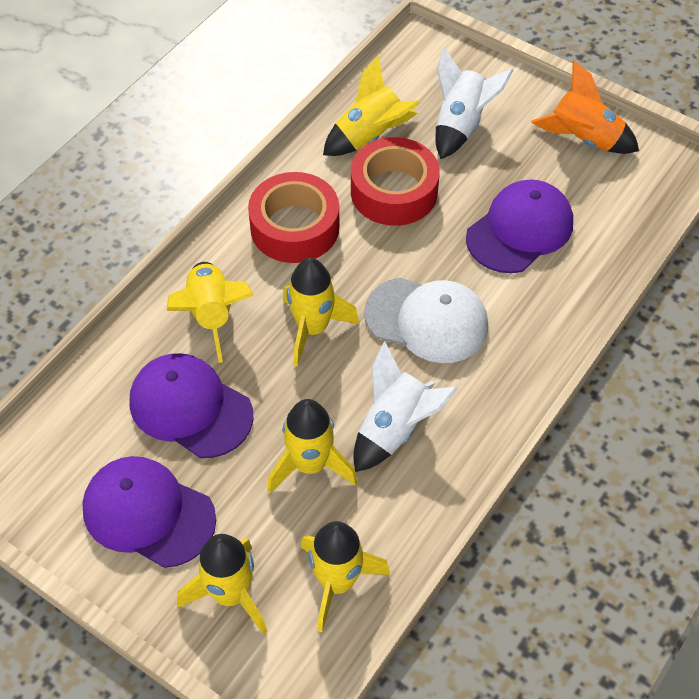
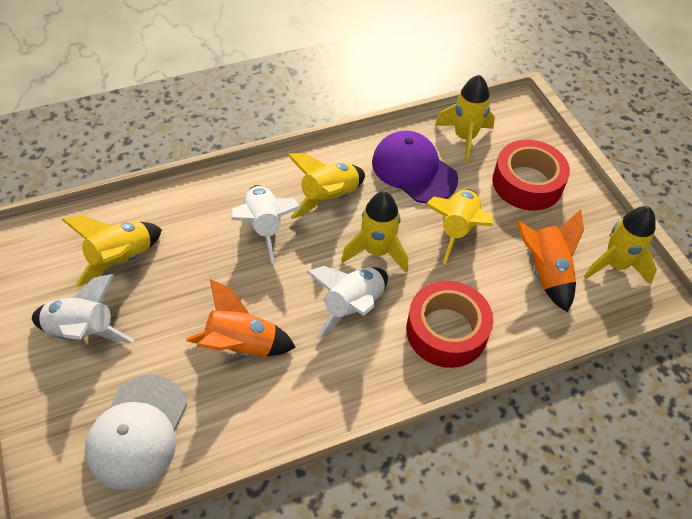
orange rocket: [531,60,639,154] = 1 -> [186,279,296,357] [516,209,584,312] = 2
purple cap: [82,456,216,568] [129,353,253,458] [466,179,573,273] = 3 -> [372,131,458,203] = 1
white rocket: [353,341,458,472] [436,47,514,159] = 2 -> [32,274,134,343] [231,185,301,264] [307,266,388,339] = 3

